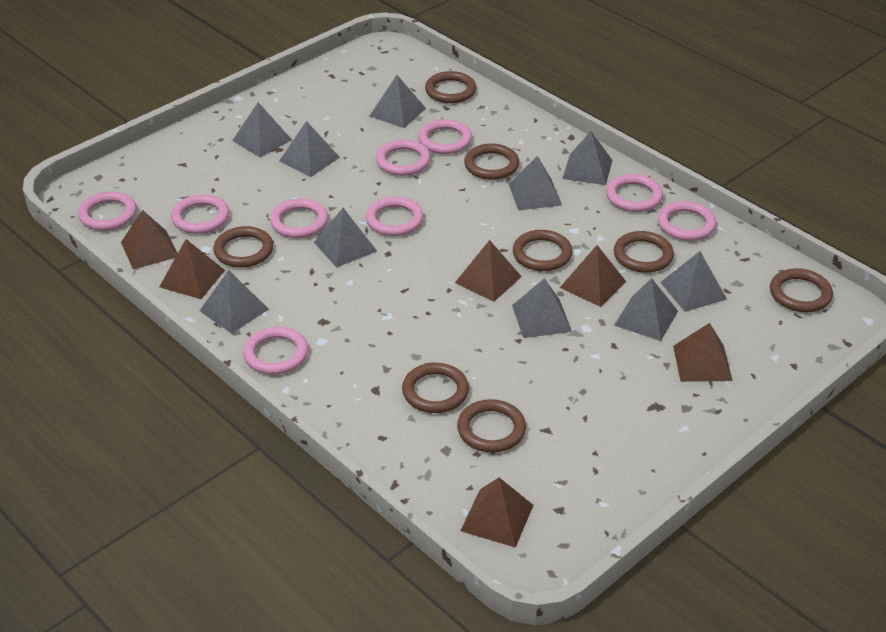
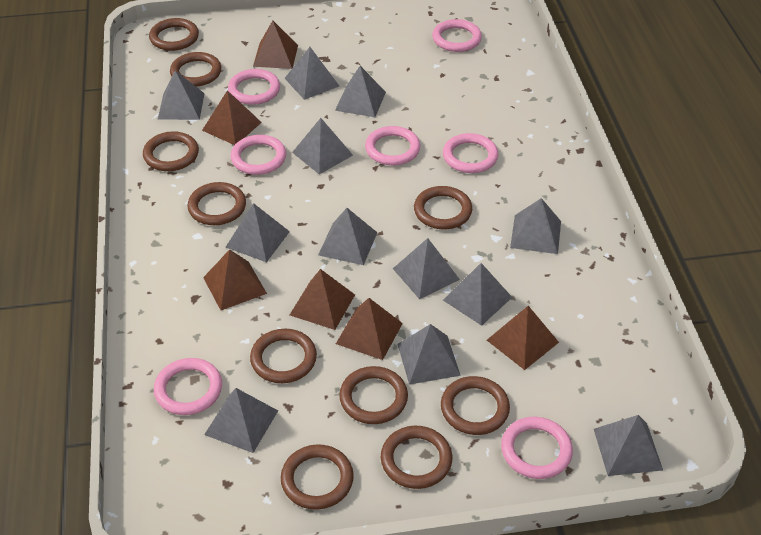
brown ring: [213,226,273,268] [402,363,469,413] [425,71,476,103] [457,399,526,453] [464,143,519,180] [513,230,572,271] [614,231,674,273] [770,268,833,312] = 8 -> [143,131,199,171] [149,18,199,51] [170,52,221,87] [187,182,246,225] [250,329,317,383] [281,444,354,510] [339,366,408,424] [381,426,452,489] [414,186,472,229] [441,376,510,435] = 10
grey pyramid: [199,270,269,334] [232,102,292,157] [279,121,340,177] [314,208,377,268] [370,75,426,128] [509,156,562,210] [512,278,572,338] [562,131,612,185] [614,278,678,341] [660,251,727,312] = 10 -> [157,70,205,120] [204,388,278,453] [226,203,290,262] [285,47,339,100] [292,118,353,175] [318,208,378,265] [335,66,386,117] [393,238,460,299] [397,324,461,385] [443,263,512,326] [510,198,561,254] [594,415,663,476] = 12
pink ring: [78,192,137,231] [171,194,229,234] [243,327,308,375] [270,199,328,238] [366,197,424,236] [376,140,431,176] [418,119,472,154] [606,174,663,212] [658,201,716,241] = 9 -> [154,358,222,415] [228,69,280,105] [230,135,286,175] [365,126,420,165] [432,19,482,52] [443,133,498,173] [501,417,573,479] = 7

